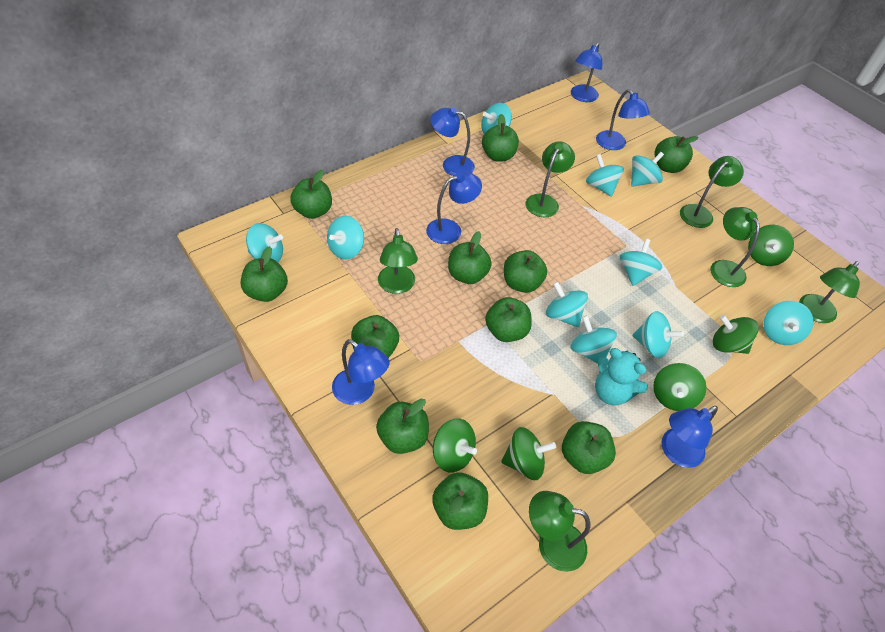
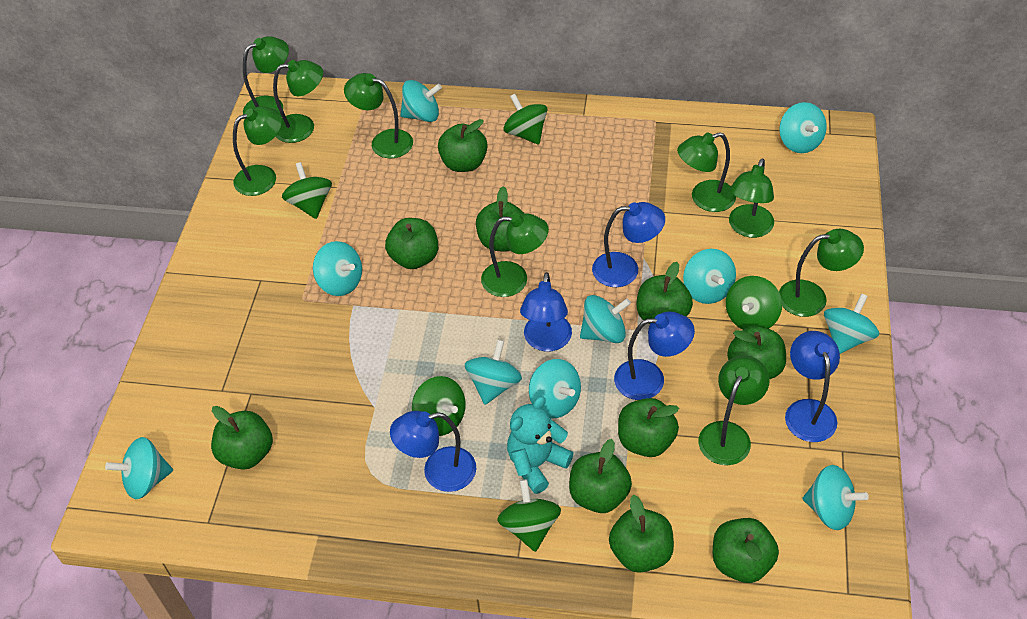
blue lamp: [332,339,389,405] [426,171,482,244] [430,107,475,176] [571,43,602,102] [596,89,650,150] [661,406,718,468] = 6 -> [390,411,476,492] [520,272,572,352] [592,202,665,287] [614,312,695,400] [785,331,840,442] = 5
green apple: [241,246,288,302] [290,170,332,219] [351,315,399,358] [376,398,429,454] [432,472,488,530] [448,231,492,284] [482,114,519,162] [485,297,532,342] [504,250,547,293] [562,421,616,474] [654,136,699,173] = 11 -> [211,406,273,470] [385,218,438,269] [438,119,488,172] [476,186,525,252] [569,439,632,513] [609,495,674,573] [618,398,679,457] [637,262,693,324] [713,518,779,583] [727,326,786,379] = 10
green lamp: [378,228,418,294] [526,141,575,217] [529,491,590,572] [680,156,744,228] [710,207,760,287] [799,261,860,323] = 6 -> [233,106,282,196] [243,36,289,115] [273,60,323,143] [344,73,413,158] [481,213,549,297] [677,132,736,212] [698,355,770,465] [729,159,774,238] [779,229,864,317] = 9

